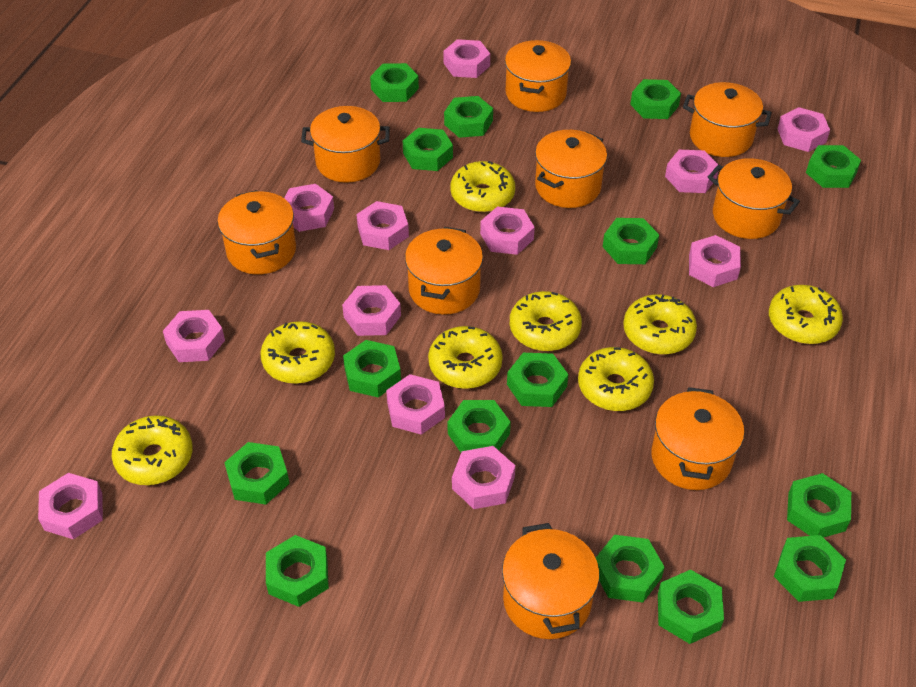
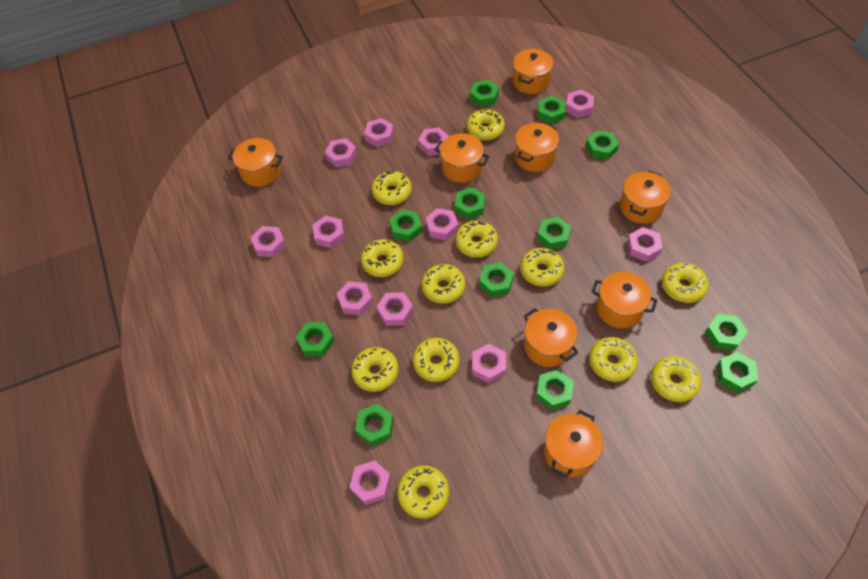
green nut: [224,442,290,504] [266,535,329,607] [343,340,401,398] [370,63,419,102] [403,128,453,171] [444,96,493,138] [448,400,511,452] [507,353,569,407] [596,535,665,603] [603,218,659,264] [630,79,681,119] [658,569,724,644] [774,535,846,602] [787,473,851,538] [806,145,861,188] = 15 -> [296,322,335,357] [355,404,394,446] [389,209,422,242] [455,187,485,220] [470,80,499,107] [479,262,514,297] [536,370,574,410] [537,217,571,250] [538,96,566,124] [586,130,619,160] [705,314,748,351] [717,352,758,393] = 12
orange pot: [218,190,296,275] [301,106,390,183] [405,227,483,315] [502,523,599,639] [505,40,571,112] [535,130,607,208] [651,387,744,490] [683,82,772,157] [708,158,800,239] = 9 -> [228,138,283,187] [434,133,490,183] [513,49,553,94] [515,123,559,172] [524,308,578,367] [544,410,603,478] [591,272,657,328] [620,171,671,224] = 8
yellow donut: [112,415,193,485] [260,321,335,384] [428,326,503,389] [450,161,515,212] [510,291,582,351] [578,347,654,411] [623,294,697,355] [769,285,843,344] = 8 -> [351,347,399,392] [361,239,404,277] [372,171,412,205] [397,465,449,519] [413,338,460,382] [421,264,465,304] [455,220,498,258] [467,109,505,141] [520,248,565,287] [589,337,638,382] [651,356,701,402] [662,263,709,303] = 12

